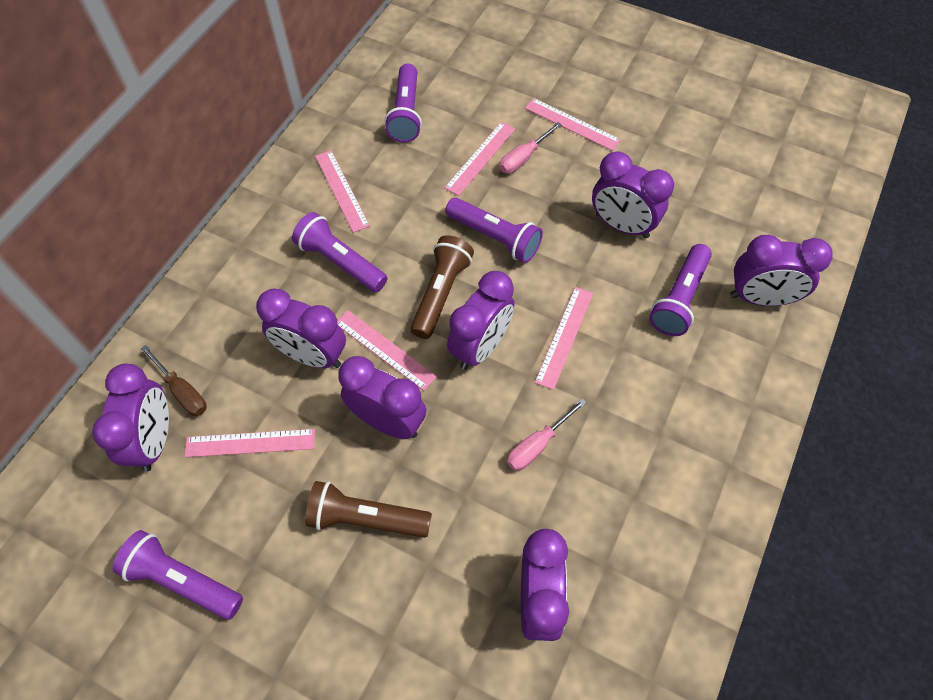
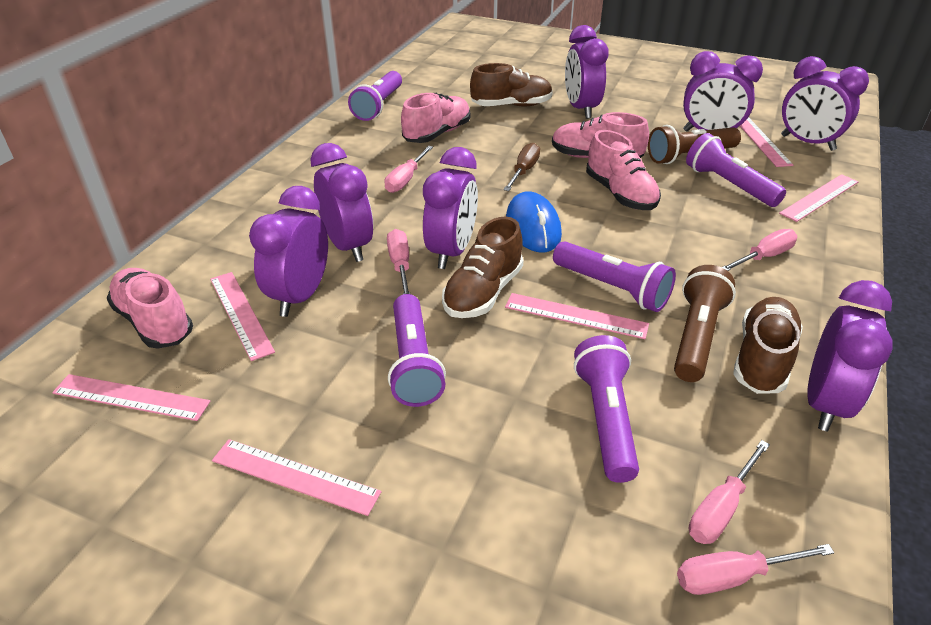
blue mouse: none = 0 -> [506,191,562,252] = 1
brown shoe: none = 0 -> [442,216,524,318] [470,63,553,107] [733,297,803,394] = 3
pink screwdriver: [500,122,562,174] [507,398,587,471] = 2 -> [384,146,433,193] [387,229,410,294] [677,544,834,595] [689,440,770,544] [722,229,797,271] = 5
pink shoe: none = 0 -> [107,268,193,349] [401,93,470,143] [552,112,649,158] [586,130,661,210] = 4

